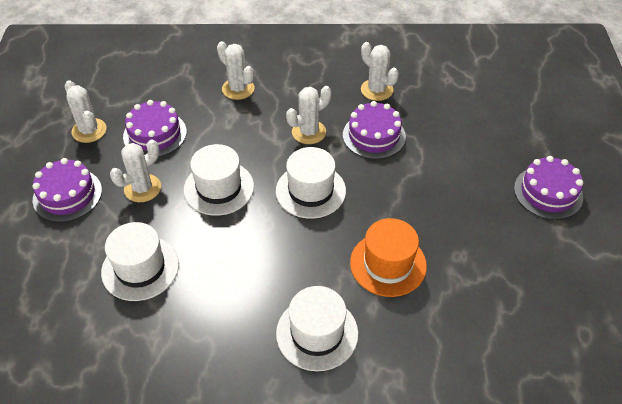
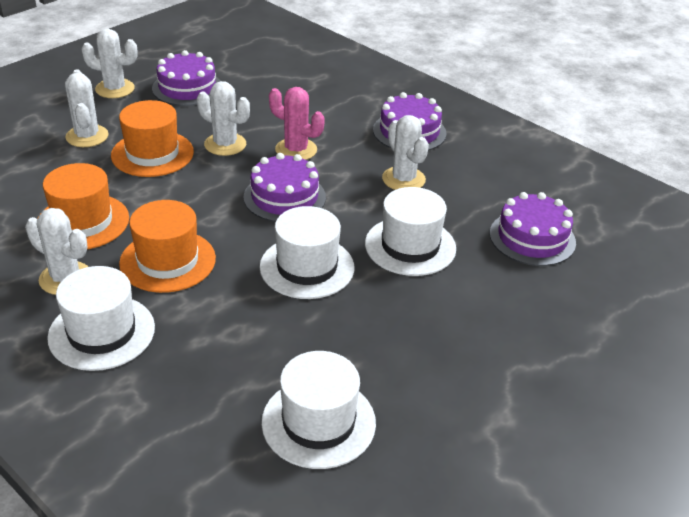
orange hat: [350,218,427,297] = 1 -> [39,163,129,249] [111,100,194,177] [119,200,216,293] = 3
pink cactus: none = 0 -> [269,87,325,160] = 1

